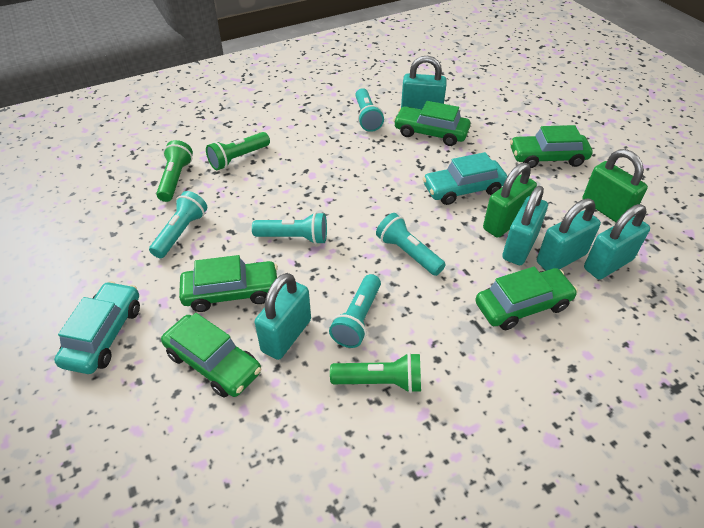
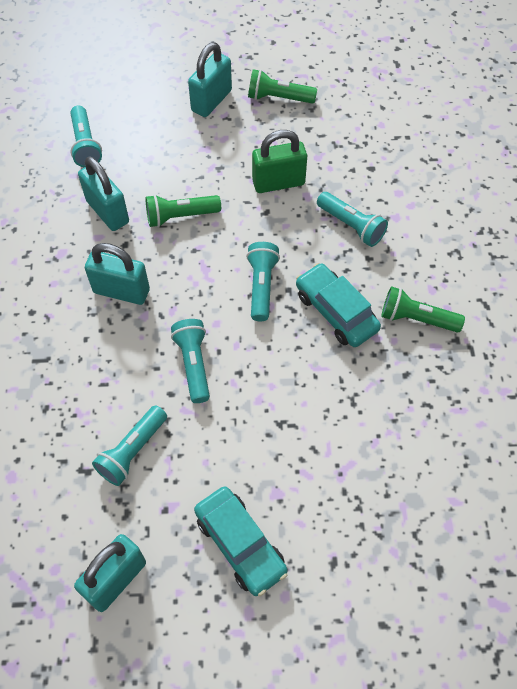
green car: [161,313,261,397] [179,255,278,312] [393,101,470,146] [475,267,578,330] [510,125,593,168] = 5 -> none = 0
green padlock: [483,163,537,238] [582,149,648,222] = 2 -> [252,130,307,193] = 1
turquoise padlock: [255,273,311,360] [401,55,447,109] [502,186,548,265] [537,199,601,271] [584,204,650,280] = 5 -> [74,534,146,612] [78,157,129,231] [85,243,150,305] [188,42,232,117] = 4

